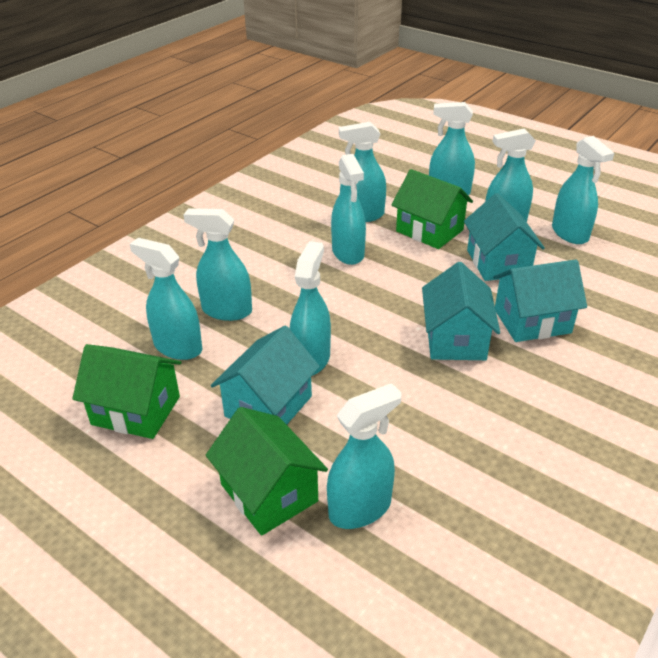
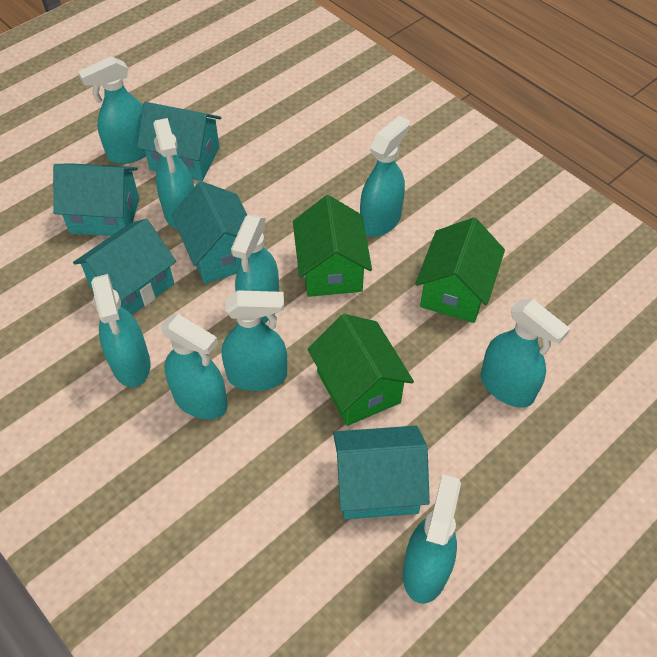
turquoise house: [211,326,320,425] [422,262,500,360] [464,193,545,281] [493,260,587,342] = 4 -> [53,163,139,236] [73,219,176,315] [137,102,221,181] [171,181,247,284] [333,426,430,520] = 5

